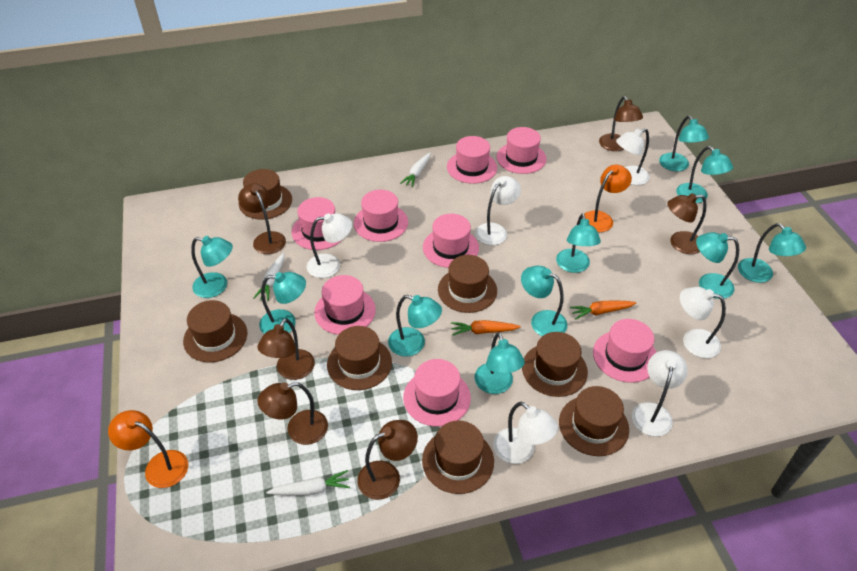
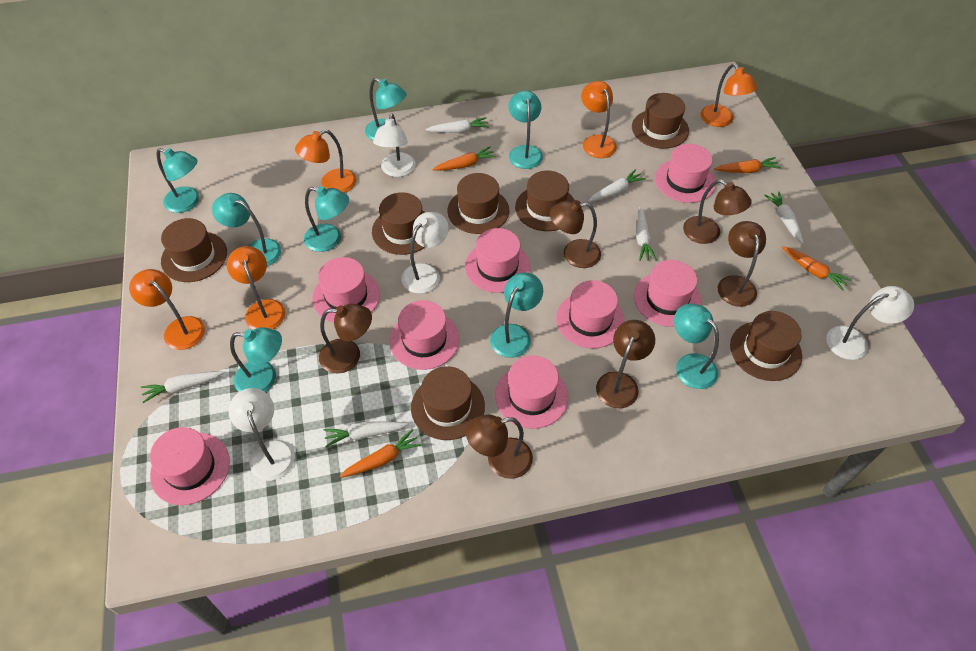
orange carrot: [451,320,521,336] [570,301,637,320] = 2 -> [340,429,422,478] [432,147,496,171] [714,157,781,173] [782,246,851,291] = 4
orange lamp: [108,410,188,488] [584,165,632,232] = 2 -> [129,269,205,350] [227,246,285,330] [295,130,356,193] [581,81,617,158] [701,64,757,127] = 5
turquoise lamp: [191,236,233,298] [259,272,306,334] [388,295,442,356] [474,332,525,394] [521,266,567,336] [556,214,601,273] [659,116,709,171] [676,146,733,203] [696,232,739,299] [738,223,806,283] = 10 -> [156,148,200,213] [212,193,281,266] [230,327,282,392] [304,186,349,252] [365,78,407,140] [490,272,543,358] [509,90,543,169] [674,304,719,389] = 8
white carrot: [253,253,284,301] [266,470,350,496] [400,153,431,187] = 3 -> [141,371,224,403] [324,421,408,447] [425,117,489,133] [588,169,646,202] [636,207,657,261] [764,191,803,244] = 6
white lamp: [307,213,352,278] [475,176,521,245] [493,402,558,464] [616,128,650,185] [632,350,688,437] [680,287,726,358] = 6 -> [228,388,295,481] [373,113,415,177] [401,212,449,294] [826,286,914,360] = 4

